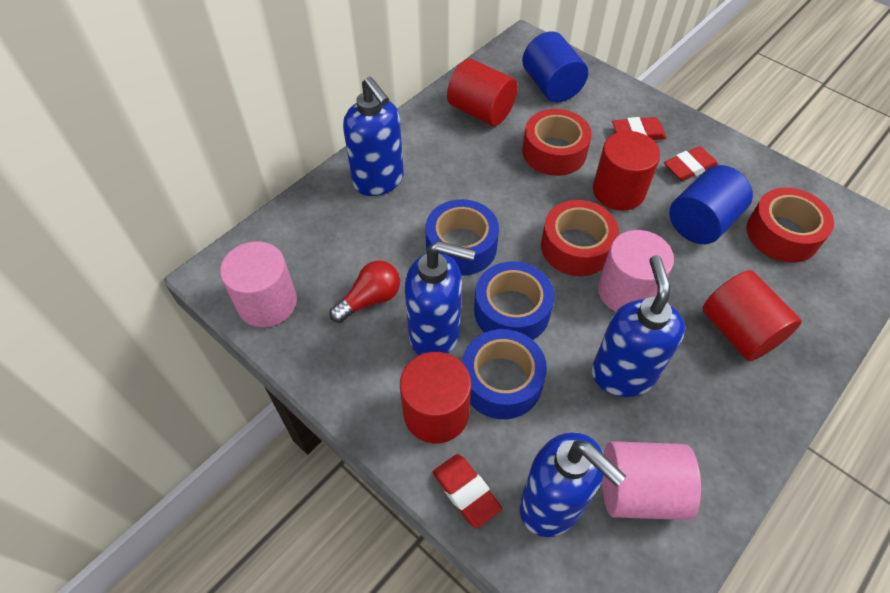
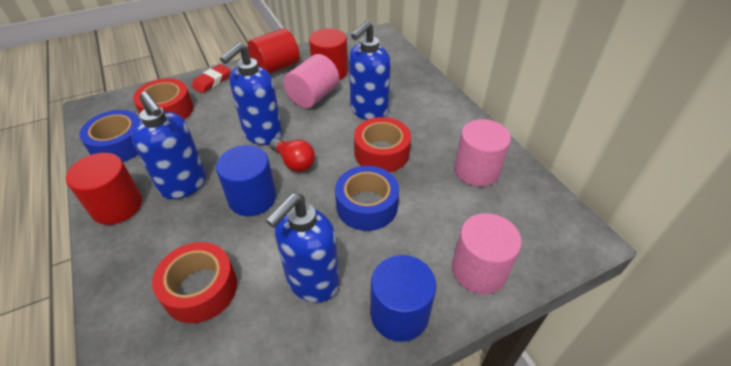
blue tape: [425,199,499,276] [462,329,547,419] [474,261,554,340] = 3 -> [79,110,140,162] [335,166,399,231] = 2
red cylinder: [400,352,471,443] [447,59,518,126] [593,131,660,211] [702,270,802,361] = 4 -> [66,153,142,225] [248,28,300,74] [309,28,348,80] = 3
red eraser: [432,454,502,529] [612,117,667,140] [664,146,718,181] = 3 -> [192,64,231,93] = 1

